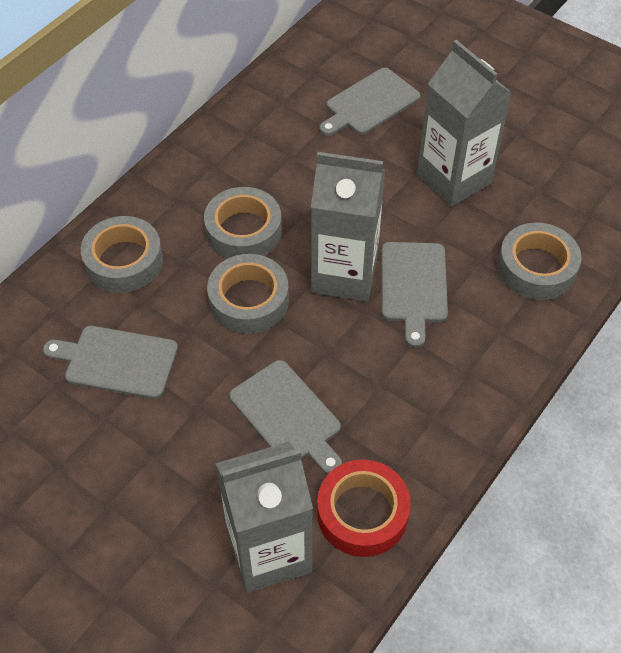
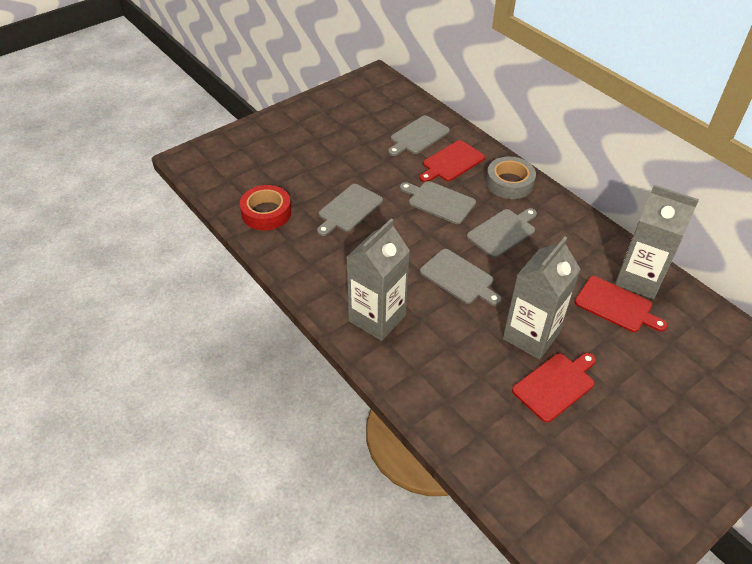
grey cutting board: [43,326,178,399] [229,360,342,474] [319,68,420,136] [381,242,448,348] = 4 -> [317,184,383,236] [388,115,450,156] [400,181,476,224] [420,249,501,306] [467,208,537,258] = 5
grey tape: [81,216,163,293] [204,187,282,259] [207,254,289,334] [498,223,582,300] = 4 -> [486,157,536,199] = 1
red cutting board: none = 0 -> [420,140,485,182] [512,353,596,422] [575,276,668,332] = 3

